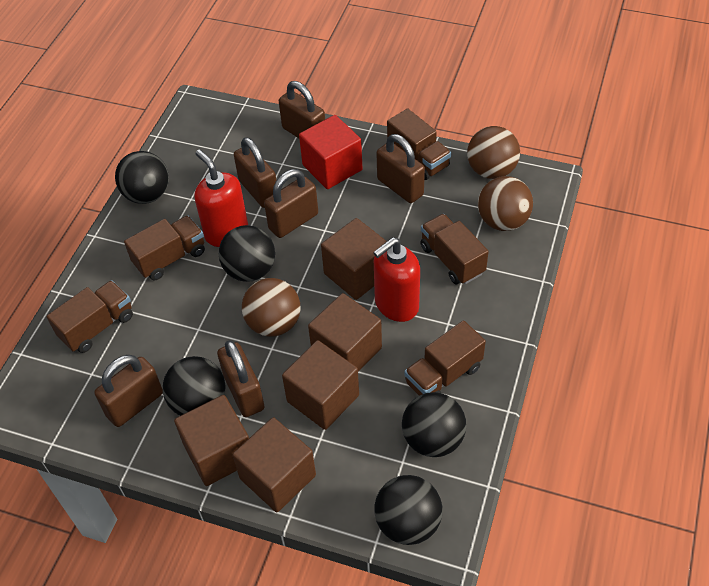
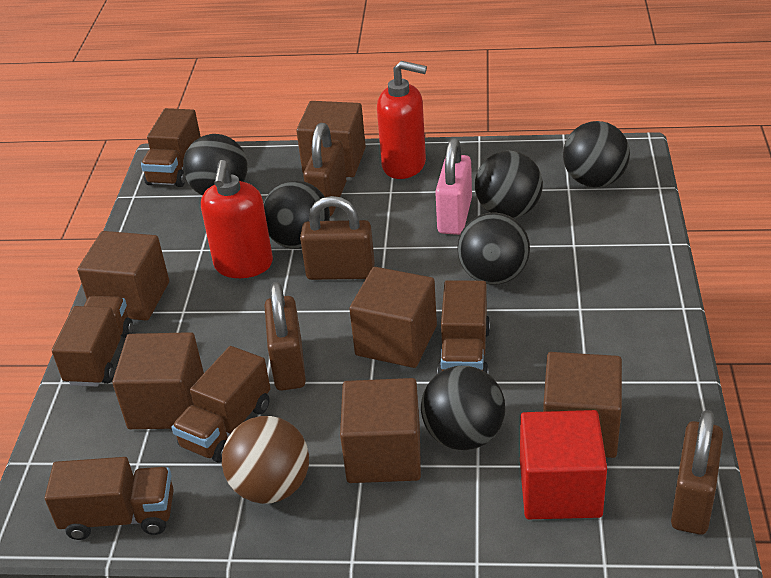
black ball: [115,151,169,204] [163,356,226,416] [219,225,275,282] [374,475,442,545] [402,392,466,457] = 5 -> [183,134,248,196] [263,180,330,249] [421,366,505,450] [457,212,530,285] [475,151,543,218] [563,121,630,187] = 6
brown ball: [242,278,301,337] [467,126,520,179] [478,176,533,231] = 3 -> [222,416,309,504] = 1
brown cube: [174,395,249,486] [232,417,316,512] [282,340,359,430] [308,293,382,371] [321,218,387,300] = 5 -> [77,231,169,321] [112,332,204,429] [296,101,366,177] [340,378,421,483] [349,267,437,368] [543,352,622,458] = 6
brown padlock: [94,355,163,427] [217,340,264,417] [234,137,276,208] [264,169,318,238] [279,81,325,138] [377,134,425,203] = 6 -> [264,282,306,391] [300,196,375,280] [303,123,346,216] [671,410,723,535] = 4
pink padlock: none = 0 -> [435,138,472,235] = 1

